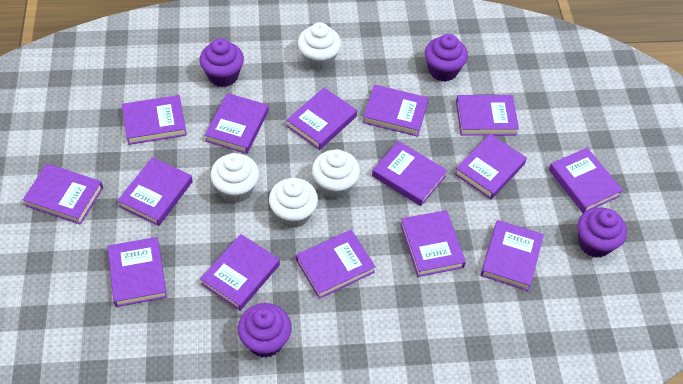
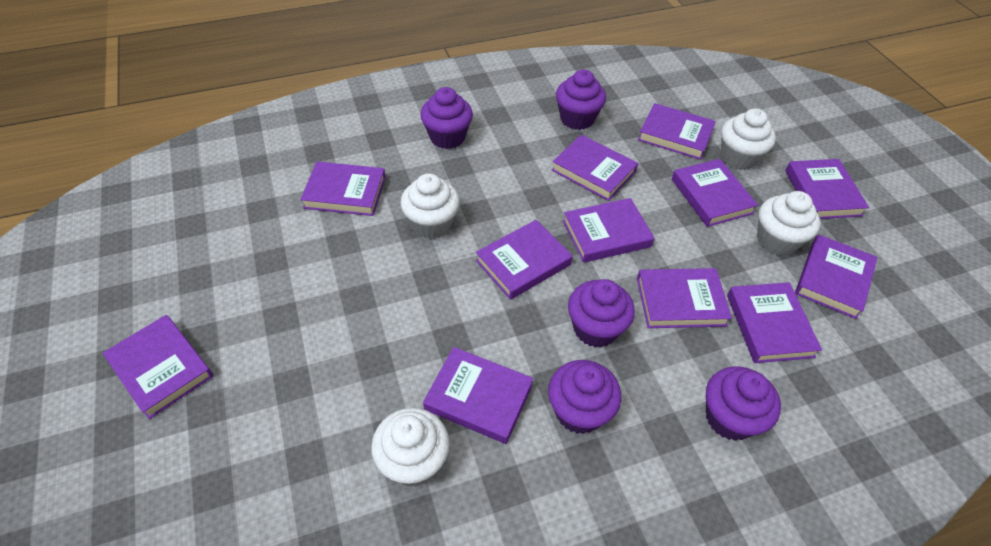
purple book: [23,164,103,225] [108,237,167,307] [117,157,193,226] [122,95,187,145] [200,234,280,311] [205,93,268,154] [286,88,357,150] [296,230,376,299] [363,85,429,137] [372,141,447,206] [400,210,466,277] [455,134,527,199] [456,95,519,136] [480,220,544,291] [549,148,623,213] = 15 -> [103,315,213,419] [300,161,386,216] [423,347,533,444] [476,220,573,300] [552,135,638,201] [563,198,655,263] [637,268,732,328] [638,103,716,160] [672,159,758,227] [727,282,822,363] [785,159,869,219] [795,234,877,319] = 12
purple cupcake: [200,38,244,87] [238,303,292,358] [425,34,468,82] [578,207,627,258] = 4 -> [420,87,473,149] [548,360,622,434] [556,69,606,130] [568,279,635,348] [706,366,781,441] = 5

